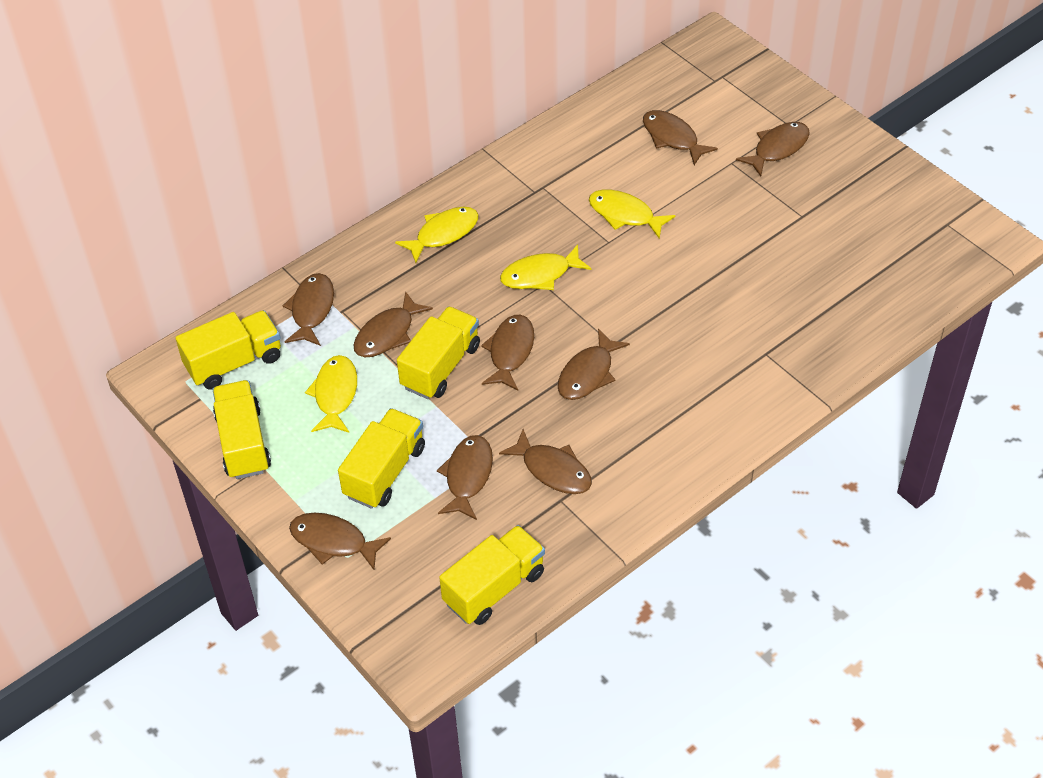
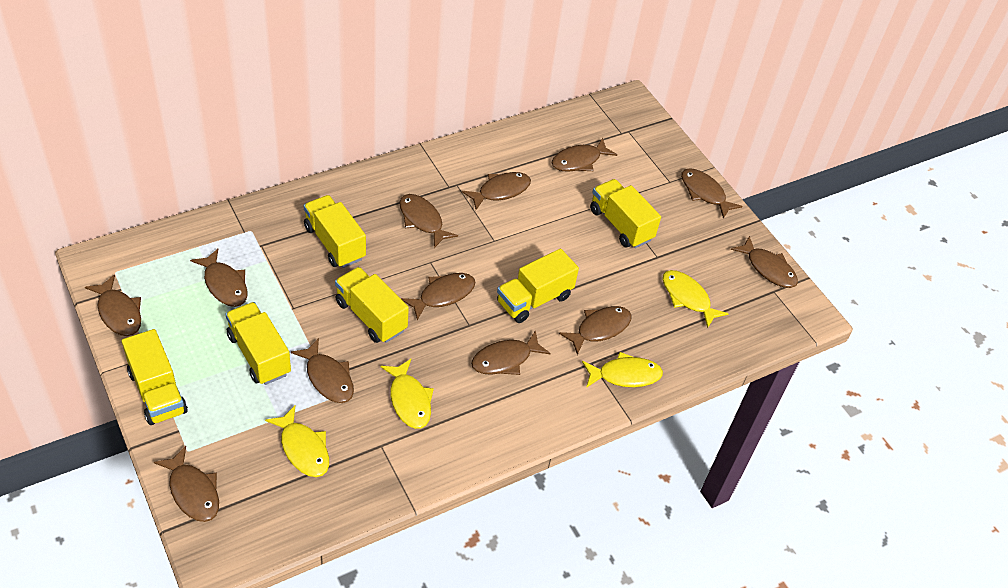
brown fish: [283,273,334,346] [289,513,391,570] [353,291,433,357] [437,435,493,520] [481,315,534,390] [499,429,592,494] [558,329,630,400] [643,110,718,165] [736,122,810,176] = 9 -> [85,275,141,336] [154,446,219,522] [190,248,247,307] [291,338,354,403] [399,194,458,248] [401,273,475,320] [462,172,531,210] [471,330,551,375] [552,138,617,172] [559,306,632,355] [681,168,742,218] [731,236,798,288] = 12
yellow truck: [176,310,281,389] [212,380,271,479] [338,408,425,509] [397,306,480,399] [439,525,545,625] = 5 -> [122,329,188,425] [226,302,291,385] [304,195,366,268] [335,267,409,343] [497,248,579,323] [590,179,661,248] = 6

